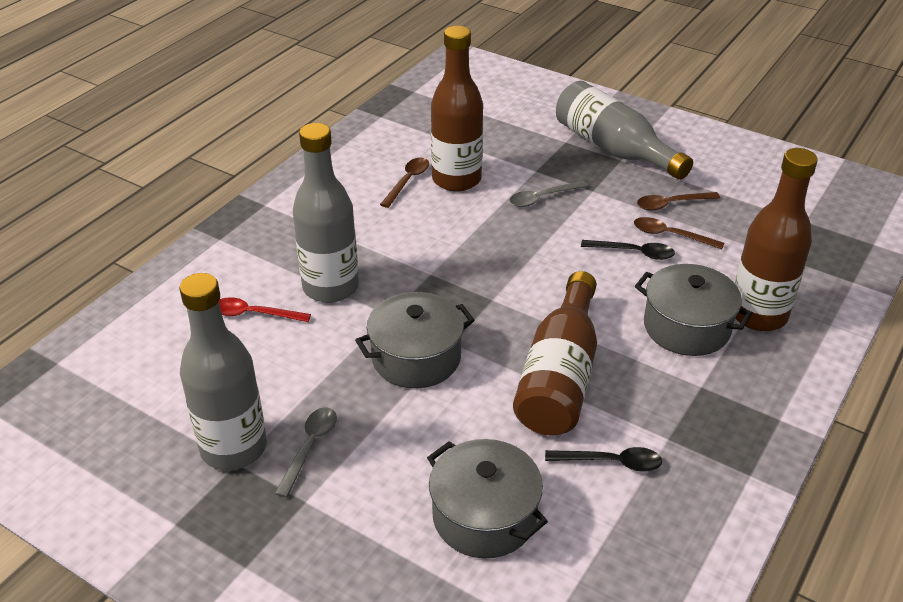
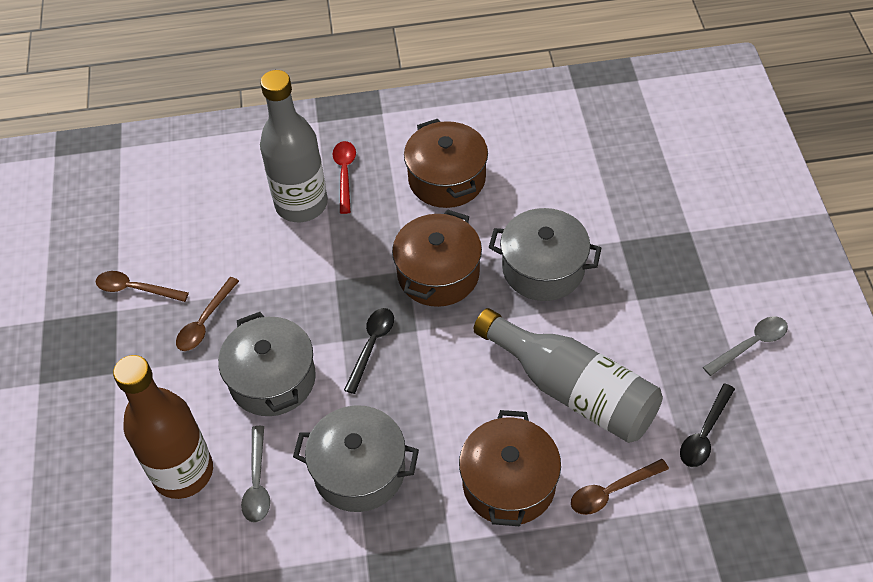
brown bottle: [431,26,483,192] [513,271,597,435] [735,148,818,331] = 3 -> [113,355,213,499] = 1
brown pot: none = 0 -> [392,209,482,307] [404,119,488,208] [459,410,561,526] = 3
grey bottle: [180,273,267,470] [293,123,359,303] [556,81,693,180] = 3 -> [260,70,328,222] [473,308,663,443] = 2

